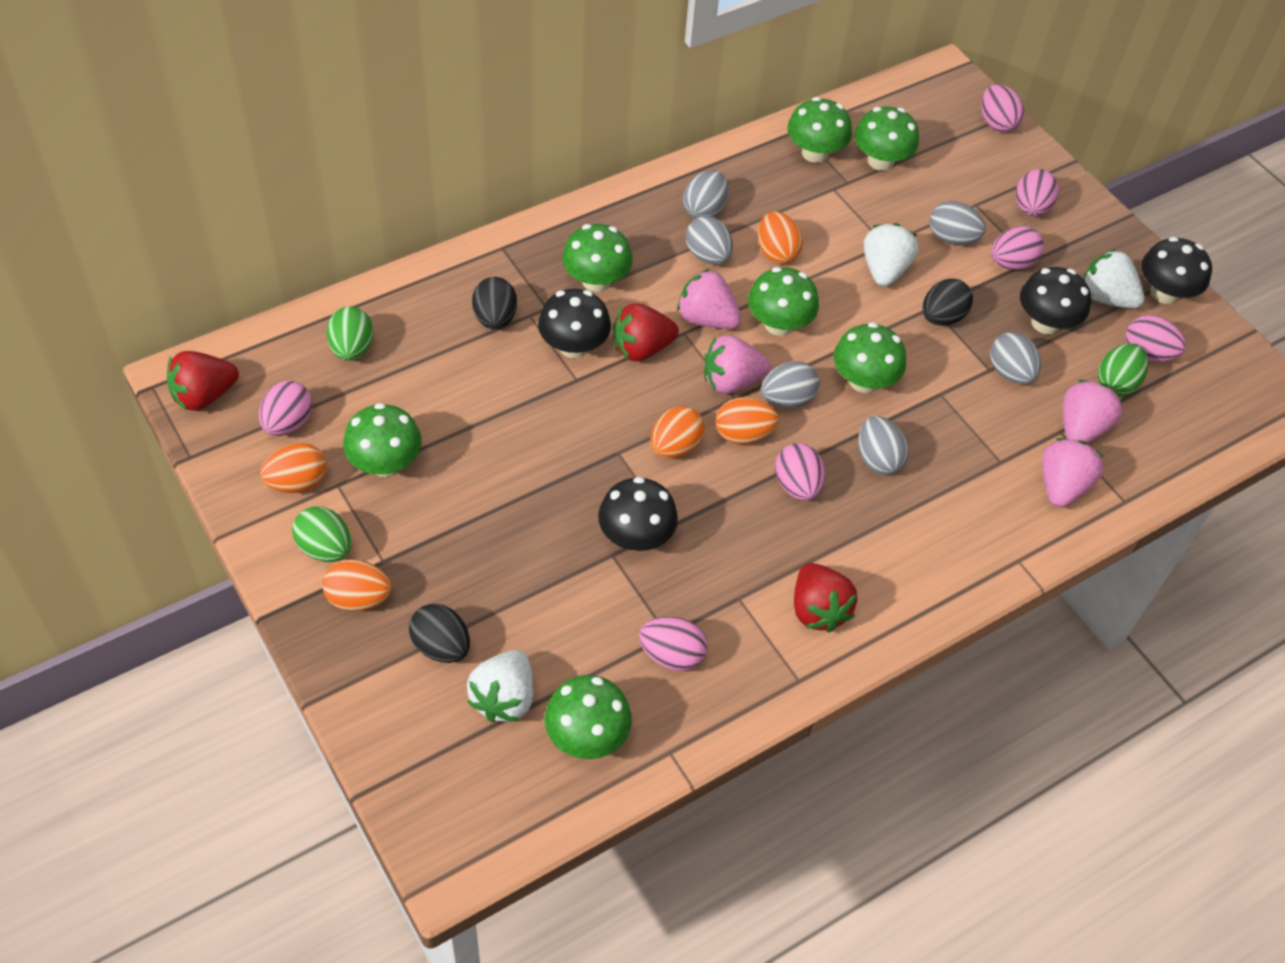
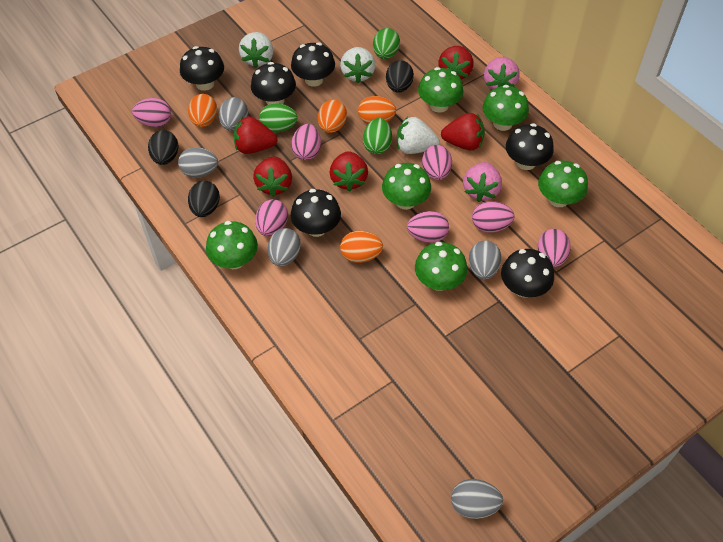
black mushroom: [538,289,611,358] [598,477,678,551] [1020,267,1091,334] [1141,237,1212,304] = 4 -> [180,46,224,91] [251,62,296,105] [291,42,335,87] [291,189,341,237] [501,249,554,297] [506,123,554,170] = 6
green mushroom: [343,403,422,477] [545,675,632,759] [562,224,633,292] [748,267,819,336] [787,97,852,163] [834,322,906,393] [854,106,919,171] = 7 -> [206,221,258,269] [382,163,431,210] [415,242,467,291] [418,67,464,113] [482,85,529,131] [538,161,588,207] = 6
grey egg: [683,170,728,219] [686,216,733,265] [761,361,820,408] [858,416,909,475] [930,201,986,245] [990,332,1041,384] = 6 -> [178,147,218,178] [219,97,248,131] [268,228,301,267] [451,479,503,519] [469,240,502,280] = 5
orange egg: [260,443,327,493] [322,559,391,611] [651,406,705,458] [716,397,779,444] [758,211,803,264] = 5 -> [188,94,217,127] [318,100,347,133] [340,231,383,263] [358,96,396,124] = 4
pink strawberry: [677,269,742,329] [704,335,771,394] [1042,438,1104,508] [1063,380,1124,444] = 4 -> [463,162,502,202] [484,57,520,90] = 2
red strawberry: [167,351,239,411] [613,303,679,361] [794,563,857,632] = 3 -> [233,116,277,154] [253,156,292,197] [330,151,368,192] [438,46,474,80] [441,113,485,150] = 5

